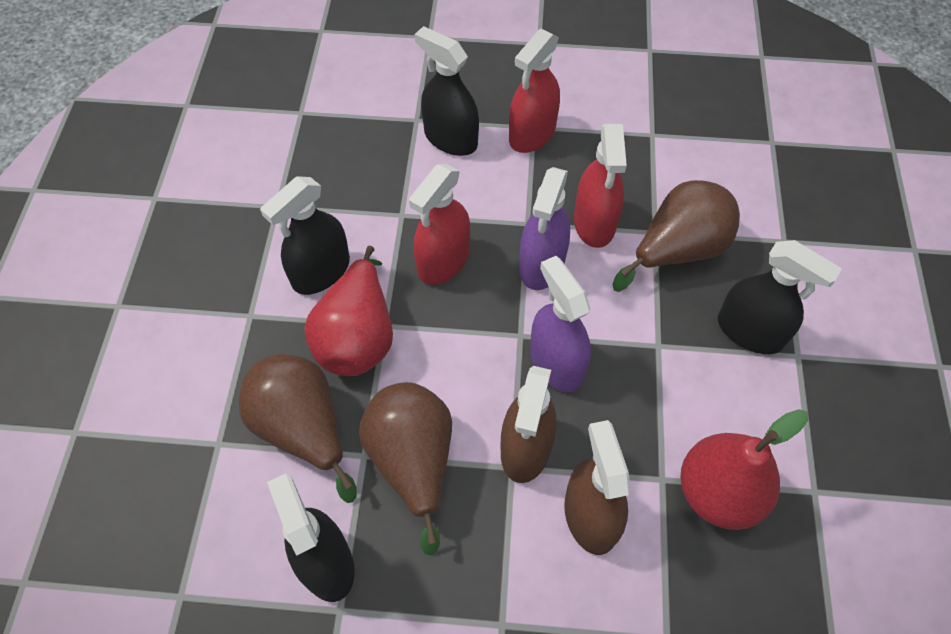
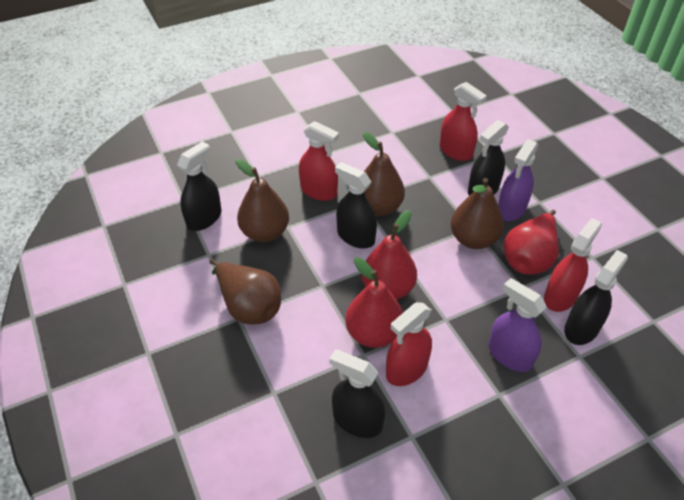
black spray bottle: [260,176,350,295] [267,474,354,602] [414,26,479,156] [718,240,842,354] = 4 -> [177,141,221,231] [329,349,385,438] [335,162,377,248] [468,120,509,196] [564,250,628,345] = 5
brown pear: [239,354,357,503] [359,382,452,556] [612,180,740,292] = 3 -> [210,259,281,325] [236,159,289,242] [363,132,405,216] [451,178,504,249] = 4
brown spray bottle: [501,366,556,483] [564,420,631,555] = 2 -> none = 0
red pear: [304,246,393,376] [680,409,808,530] = 2 -> [346,257,403,348] [362,210,417,300] [504,210,559,275] = 3
red spray bottle: [409,164,470,285] [509,29,560,153] [574,124,627,248] = 3 -> [299,121,339,201] [386,302,432,386] [440,82,487,161] [544,218,602,312] = 4

